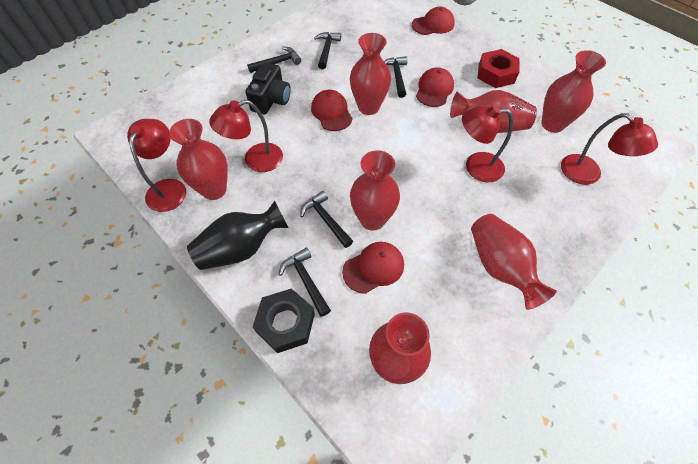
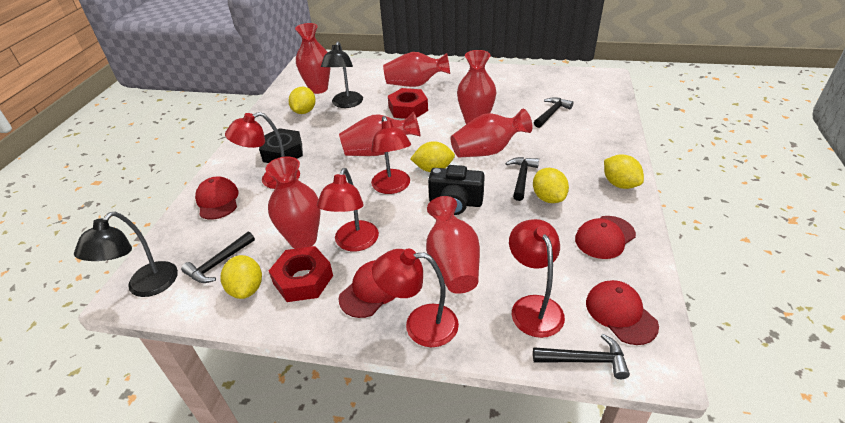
black hammer: [247,47,301,73] [279,248,331,317] [300,191,353,248] [314,32,341,69] [384,56,407,98] = 5 -> [181,232,255,283] [506,157,539,201] [533,334,630,379] [534,97,573,128] = 4
black lamp: none = 0 -> [74,211,178,297] [321,41,363,108] = 2
black vase: [187,201,288,270] = 1 -> none = 0
red lamp: [127,119,186,212] [209,100,283,172] [462,105,513,182] [561,113,658,185] = 4 -> [225,112,300,189] [317,168,379,251] [371,116,411,194] [372,248,459,347] [509,219,565,338] = 5
red nut: [478,49,520,88] = 1 -> [269,246,333,302] [388,88,428,119] = 2
yellow lemon: none = 0 -> [221,255,262,299] [289,87,316,114] [410,141,455,172] [533,168,569,203] [604,155,644,189] = 5

